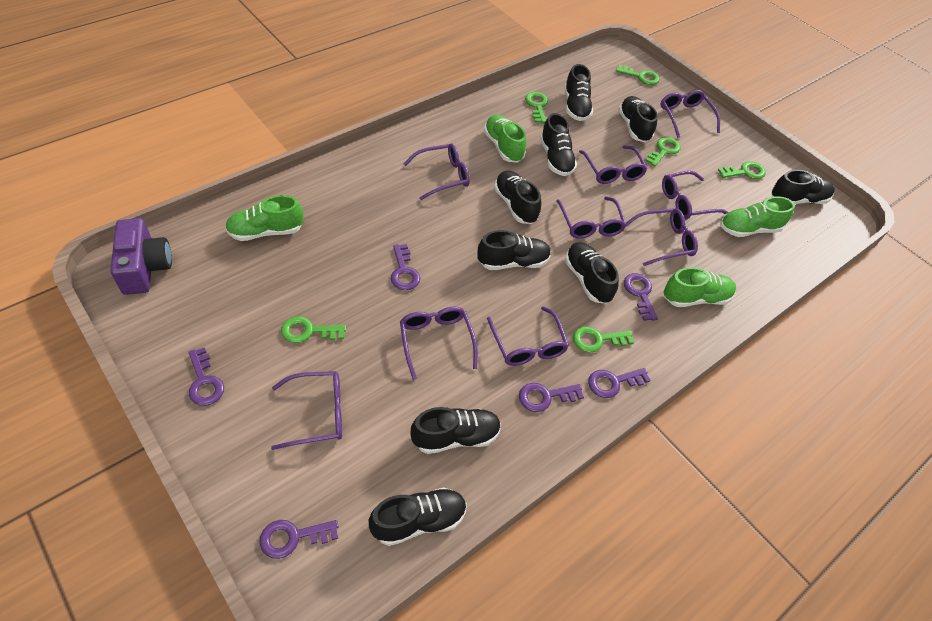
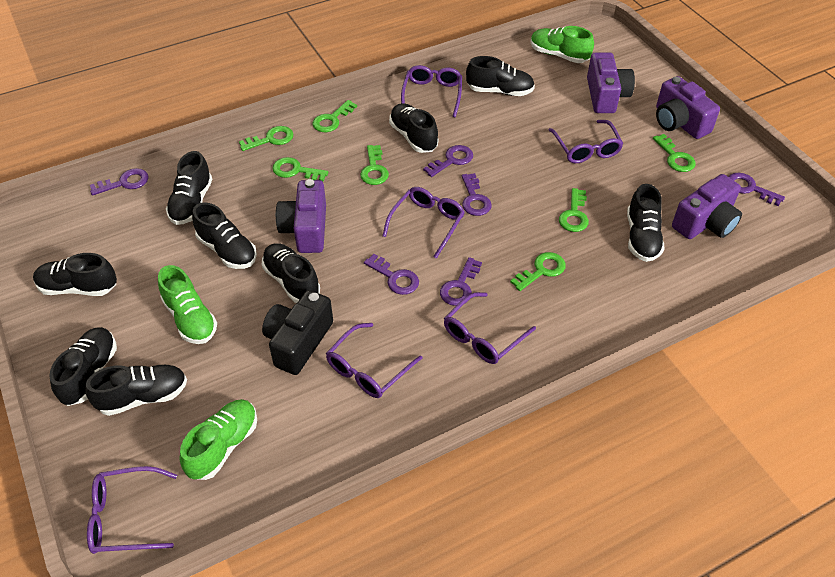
black camera: none = 0 -> [262,290,333,375] = 1
green key: [281,316,346,343] [525,92,548,123] [573,326,634,353] [616,65,660,85] [646,137,681,166] [718,161,766,179] = 6 -> [239,126,293,151] [272,157,329,181] [313,100,357,132] [360,145,389,185] [510,252,566,291] [559,188,589,232] [653,134,696,172] = 7
green shoe: [225,195,304,241] [484,115,526,163] [664,267,736,307] [720,196,795,237] = 4 -> [158,265,217,344] [180,399,257,480] [531,26,594,63] = 3
purple camera: [110,218,172,295] = 1 -> [276,179,326,253] [587,52,635,113] [656,76,720,139] [672,174,742,239] = 4
purple glasses: [271,371,342,450] [400,307,478,380] [403,143,470,200] [487,306,569,366] [557,196,626,238] [579,145,647,184] [625,208,698,266] [660,90,720,138] [662,171,729,220] = 9 -> [87,466,177,554] [326,323,423,398] [382,187,465,259] [401,65,462,117] [444,292,536,364] [549,120,624,163] = 6

